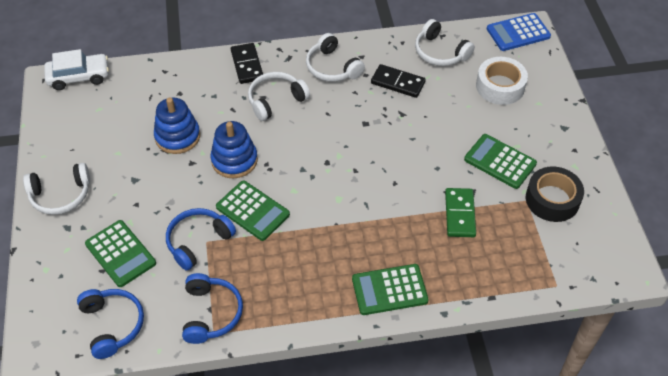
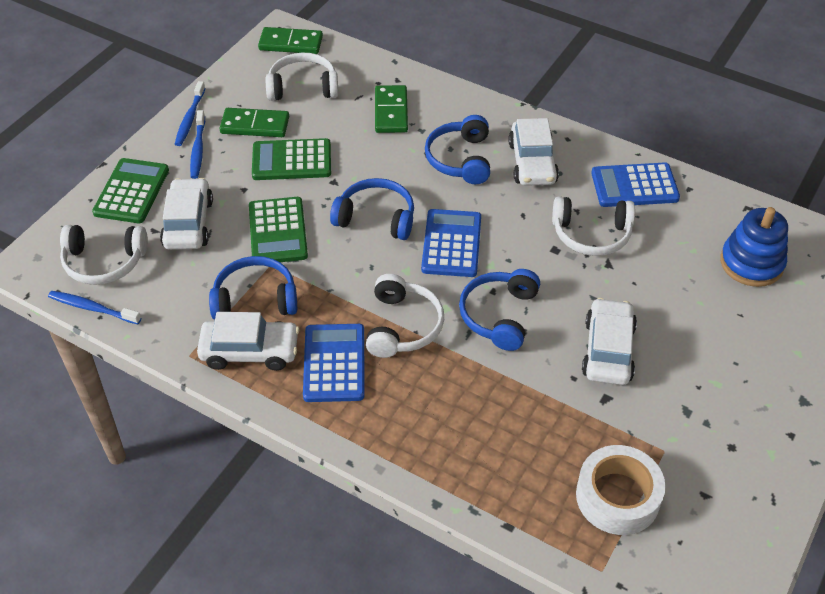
black domino: [231,43,263,84] [371,64,426,98] = 2 -> none = 0
black tape: [526,166,584,222] = 1 -> none = 0
blue calculator: [487,13,551,51] = 1 -> [303,324,365,402] [421,209,481,277] [591,162,680,207] = 3
blue headphones: [77,289,144,359] [166,208,236,271] [182,273,243,344] = 3 -> [209,256,297,320] [330,178,414,240] [425,115,490,184] [459,269,540,351] = 4
blue stacking toy: [154,98,200,154] [210,121,258,178] = 2 -> [720,207,788,287] = 1
blue toothbrush: none = 0 -> [48,291,141,324] [175,81,206,146] [190,110,205,179] = 3
green calculator: [85,220,156,287] [216,181,290,241] [352,264,428,315] [464,134,537,189] = 4 -> [92,158,169,223] [249,197,308,262] [252,138,331,180] = 3
green domino: [445,188,476,237] = 1 -> [220,108,289,137] [258,27,323,54] [375,85,408,133] = 3
white car: [44,49,109,90] = 1 -> [160,178,213,250] [197,312,299,371] [508,118,559,186] [582,298,637,385] = 4

